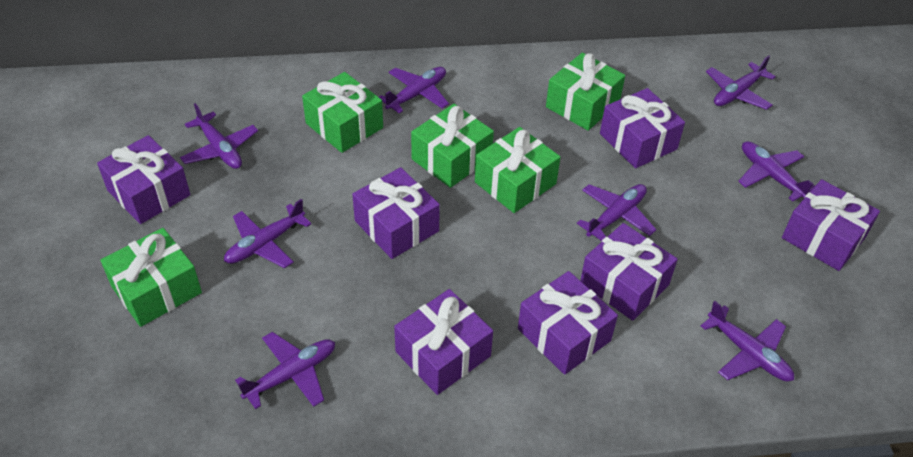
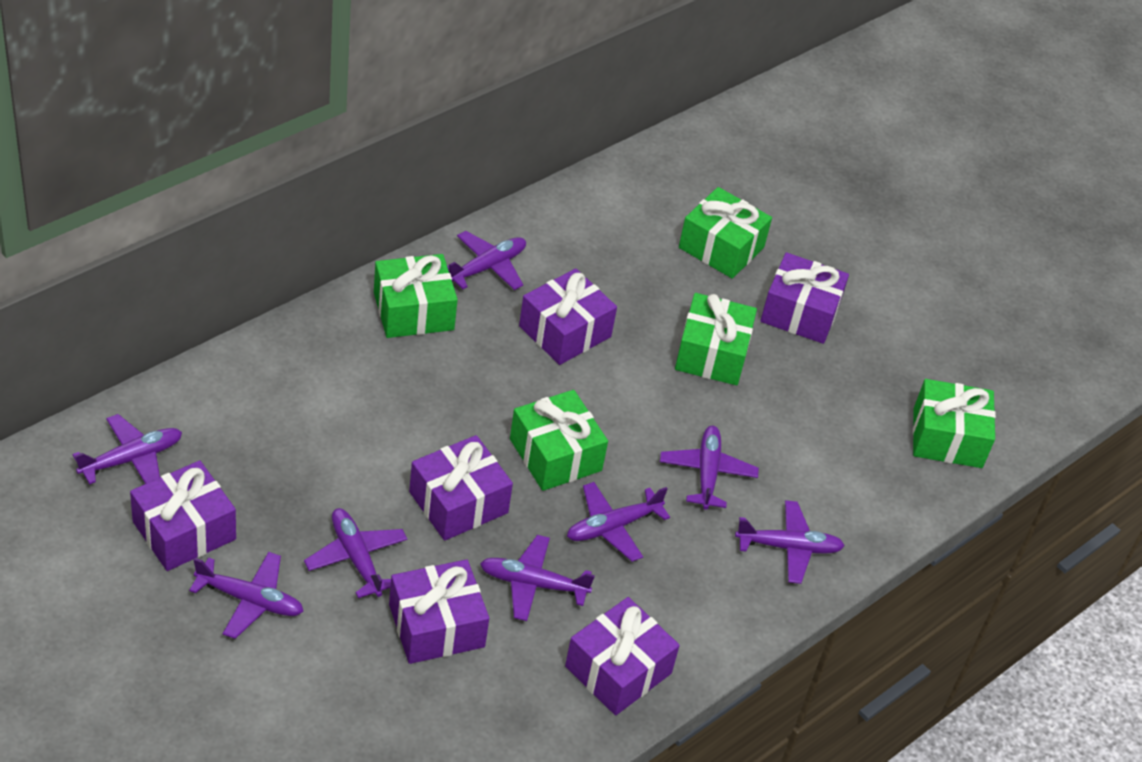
purple gift: [97,135,190,224] [352,167,440,259] [394,289,493,395] [518,271,618,375] [580,223,678,321] [600,88,685,169] [782,179,880,271] = 7 -> [130,460,236,571] [389,559,489,664] [409,435,513,541] [519,269,617,365] [565,597,680,715] [760,252,849,344] = 6

